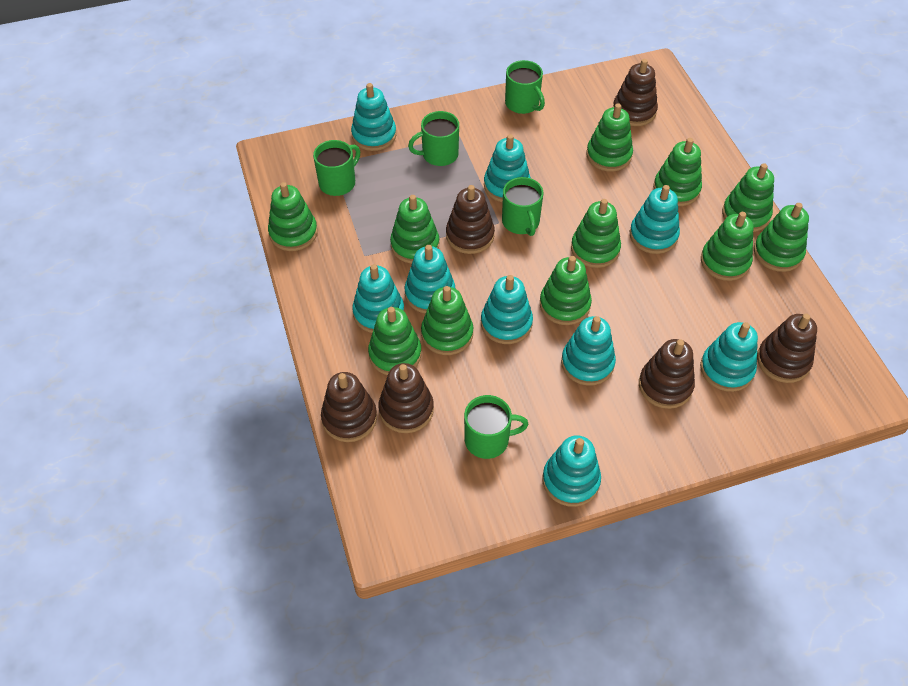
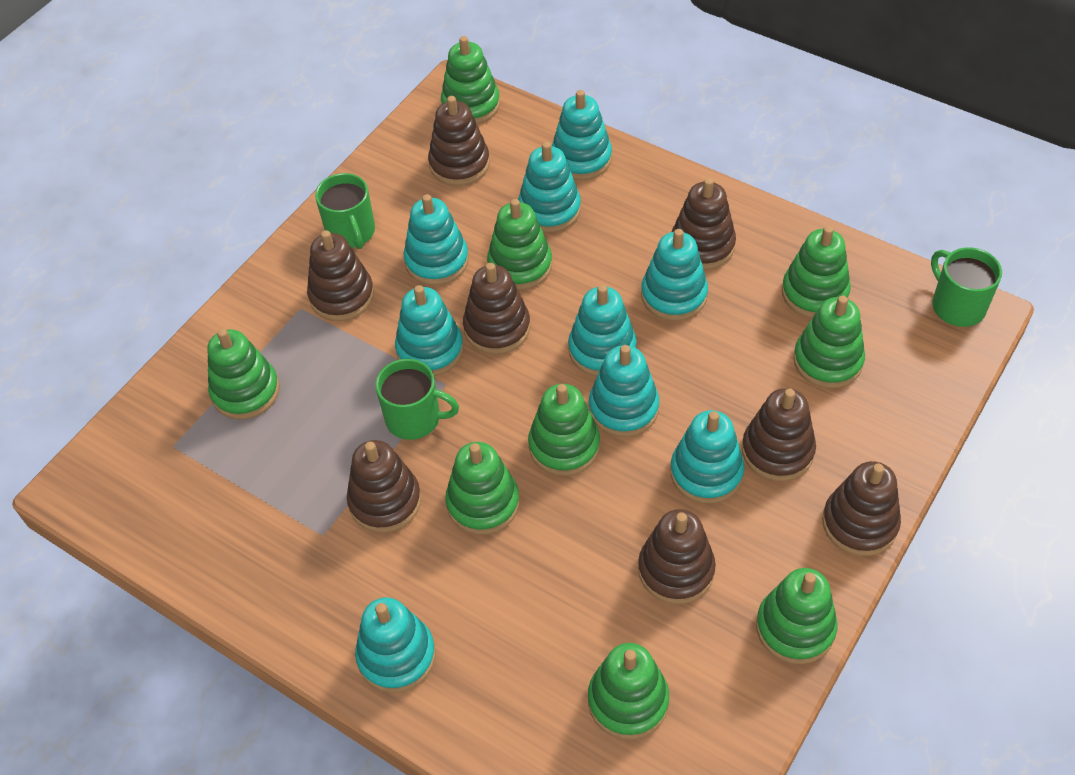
brown stacking toy: [321,372,377,442] [378,363,434,433] [446,185,495,254] [613,59,658,126] [639,339,695,409] [757,314,817,383] = 6 -> [307,230,374,321] [347,440,421,533] [428,96,490,186] [463,263,530,354] [638,509,716,604] [672,178,736,270] [742,388,816,481] [822,461,901,556] = 8
green mug: [313,140,360,196] [408,111,459,166] [464,395,529,459] [502,177,543,236] [505,60,545,114] = 5 -> [315,173,375,249] [375,359,459,440] [931,247,1002,327] = 3
green stacking toy: [268,182,318,251] [368,307,422,375] [390,195,439,264] [421,286,473,355] [540,256,592,325] [571,199,621,268] [586,103,633,172] [653,138,702,206] [701,212,754,281] [722,163,774,232] [754,203,809,272] = 11 -> [207,329,280,419] [441,36,500,124] [445,442,519,535] [487,199,552,290] [528,384,600,476] [588,643,669,739] [756,568,838,664] [782,226,851,318] [793,296,865,389] = 9

